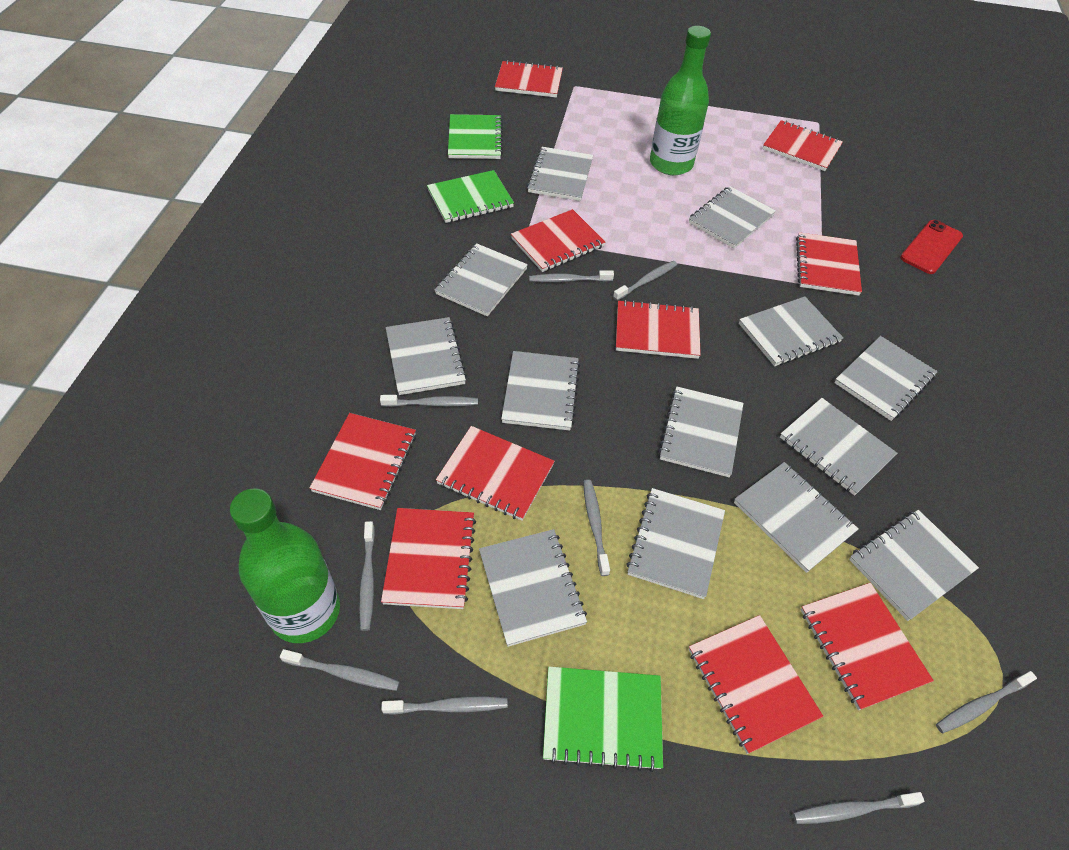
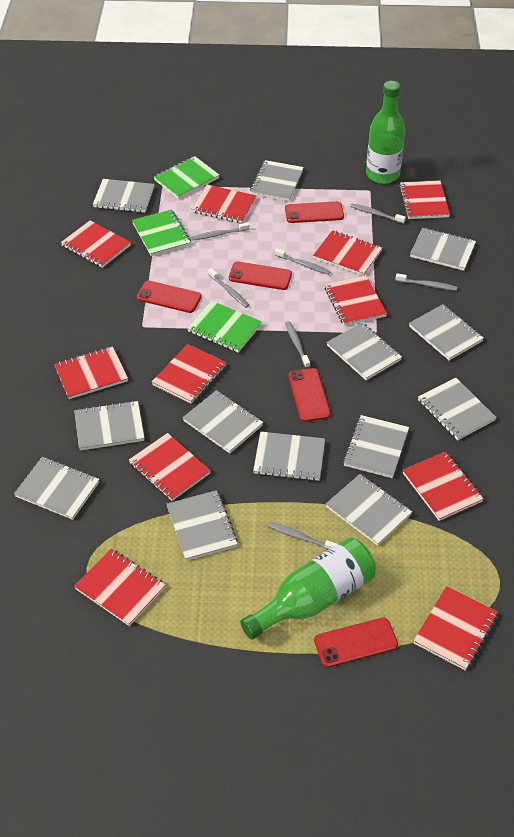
grey toothbrush: [280,649,400,691] [359,521,375,631] [380,395,478,407] [381,696,508,715] [529,270,614,282] [583,480,610,576] [613,261,677,301] [793,792,924,824] [936,671,1037,733] = 9 -> [192,222,250,240] [208,268,249,308] [267,522,337,550] [275,248,331,275] [285,321,310,368] [350,203,406,224] [395,273,457,291] = 7
red notebook: [310,413,416,510] [381,508,476,609] [436,426,555,521] [495,60,563,97] [511,209,606,272] [616,300,701,359] [689,615,823,754] [763,120,843,171] [796,232,862,296] [801,583,934,710] = 10 -> [54,347,128,399] [61,221,131,268] [74,549,165,626] [129,433,211,501] [152,344,226,404] [192,184,256,223] [313,230,382,276] [324,275,387,326] [399,180,450,219] [403,452,483,521] [414,586,498,670] = 11
red phone: [900,220,963,274] = 1 -> [137,280,202,313] [229,261,292,290] [285,201,344,223] [288,368,331,422] [314,618,398,668] = 5

